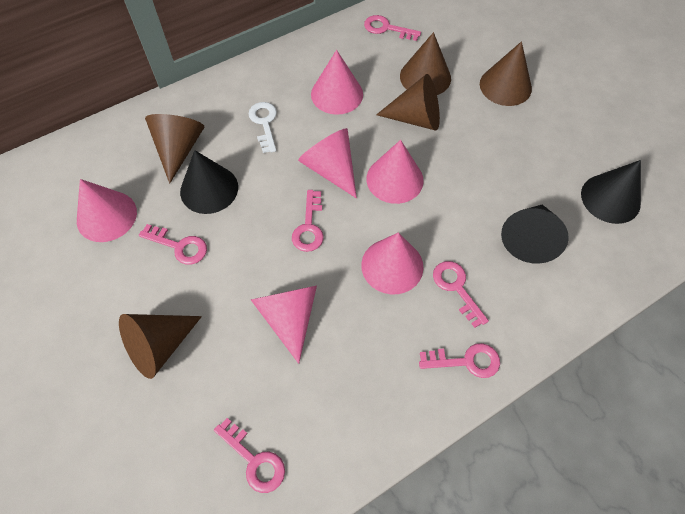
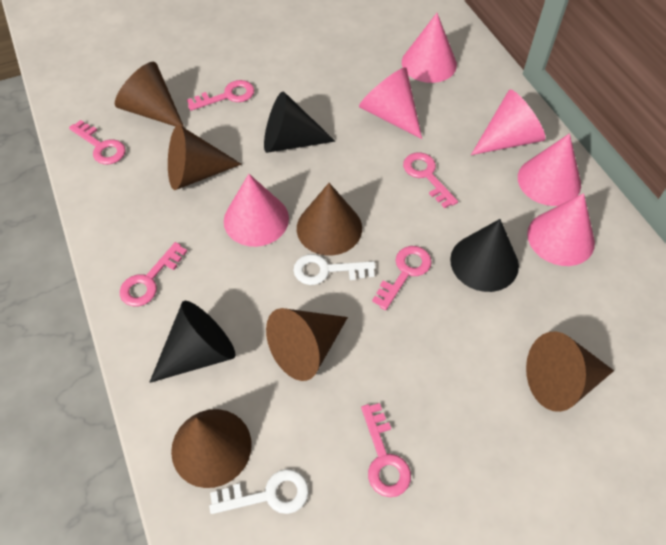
brown cone: [119,314,202,379] [145,114,204,184] [376,74,440,131] [400,32,451,95] [480,41,532,106] = 5 -> [115,62,184,127] [168,125,242,190] [171,409,252,488] [266,308,348,381] [297,183,362,256] [526,331,614,412] = 6
white key: [249,102,277,153] = 1 -> [209,469,309,514] [293,254,376,285] = 2

